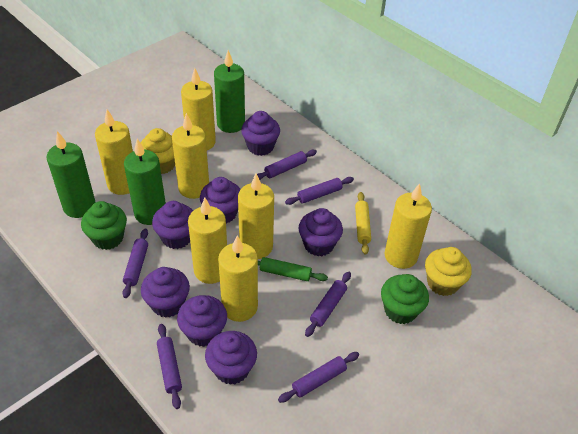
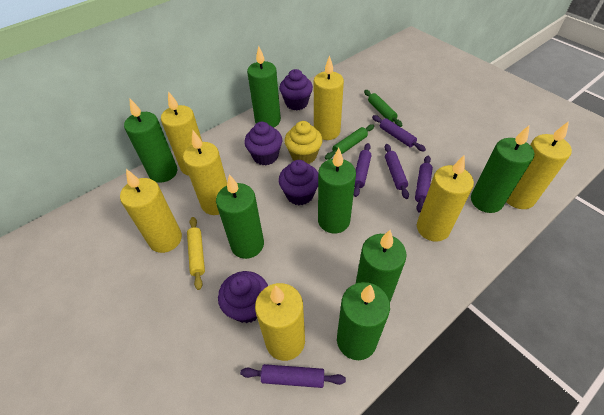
green candle: [47,131,96,218] [124,139,166,225] [214,50,245,133] = 3 -> [124,99,177,183] [216,174,264,259] [247,46,281,128] [318,148,356,233] [337,282,390,360] [356,230,407,302] [471,126,534,213] = 7
green cupcake: [81,201,127,250] [381,274,429,324] = 2 -> none = 0
green rolling pin: [258,257,328,281] = 1 -> [325,124,374,160] [364,90,402,127] = 2
purple cupcake: [141,267,190,318] [152,201,193,249] [177,295,227,347] [200,177,241,224] [205,331,257,385] [241,111,280,156] [298,208,343,256] = 7 -> [218,271,268,323] [244,122,282,165] [279,69,313,110] [279,160,318,205] = 4
purple rolling pin: [123,228,148,298] [157,324,182,409] [253,150,317,180] [278,352,359,403] [285,177,354,205] [305,272,351,337] = 6 -> [240,364,346,388] [354,143,372,197] [372,115,426,151] [384,144,409,199] [415,156,433,213] = 5
yellow cupcake: [140,128,175,174] [425,247,472,296] = 2 -> [284,121,323,164] = 1

